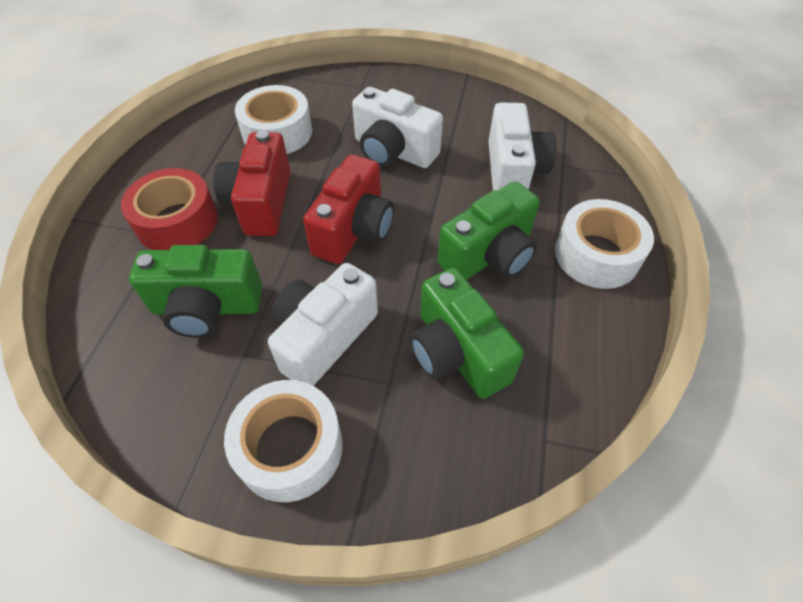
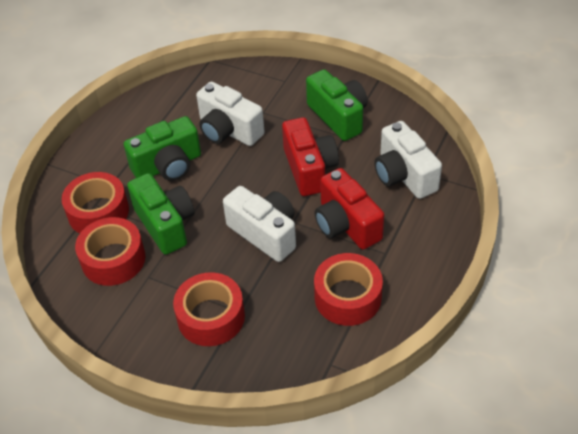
red tape: [121,168,218,250] = 1 -> [62,172,129,233] [75,217,145,286] [173,272,245,346] [314,253,383,326] = 4
white tape: [224,380,343,502] [235,85,312,154] [555,199,654,289] = 3 -> none = 0

